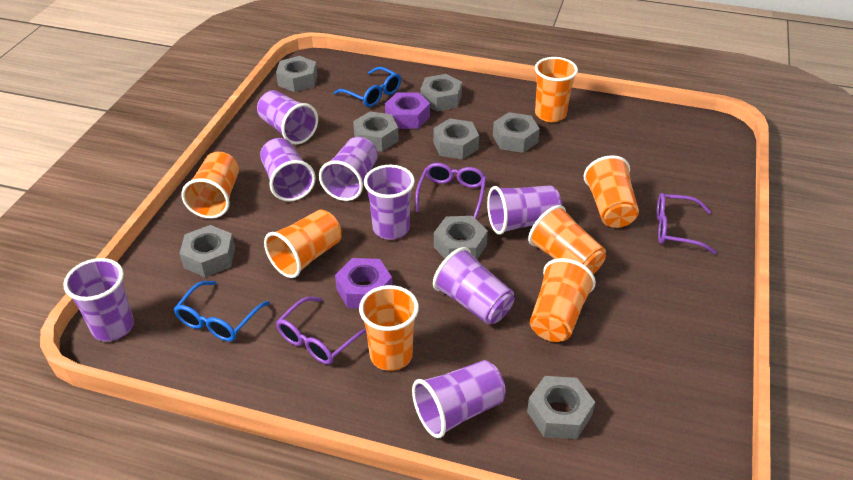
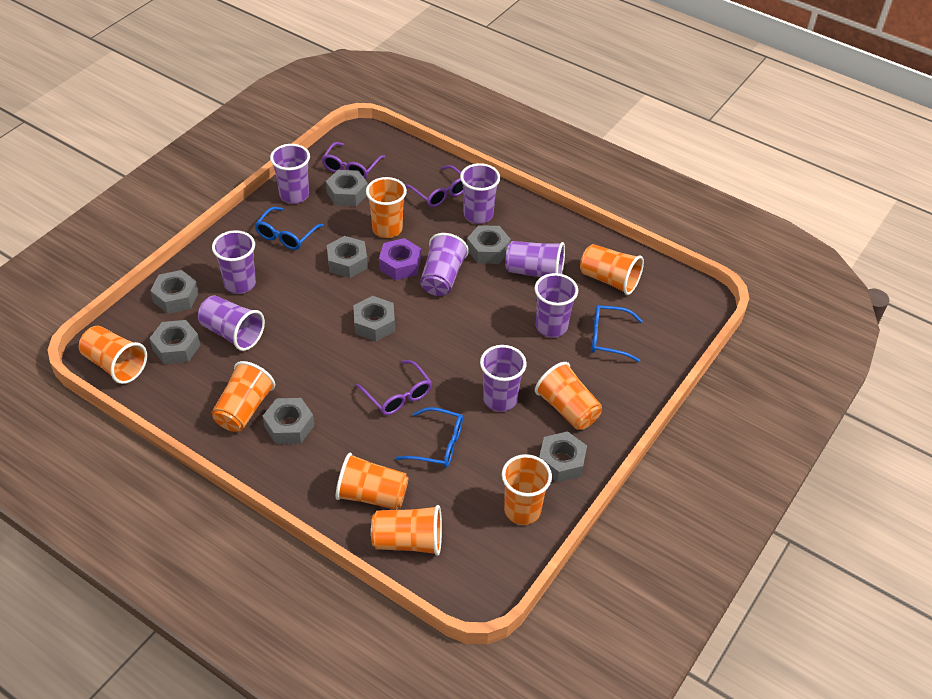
blue glasses: [174,281,270,342] [334,67,401,107] = 2 -> [255,207,324,250] [396,407,463,468] [592,305,643,362] = 3
orange cup: [181,152,239,219] [264,210,341,278] [359,285,419,371] [528,205,606,274] [530,258,596,342] [535,57,578,122] [584,155,639,228] = 7 -> [79,326,147,384] [212,361,275,432] [336,453,409,510] [366,177,407,238] [371,505,442,556] [502,454,552,525] [535,362,602,430] [580,244,644,295] = 8
purple nut: [335,258,392,309] [385,92,430,129] = 2 -> [379,238,421,280] = 1

